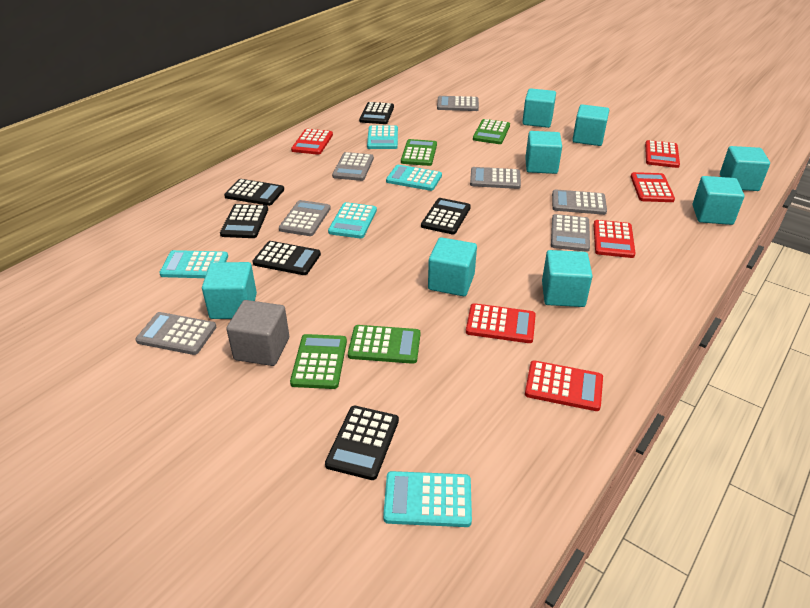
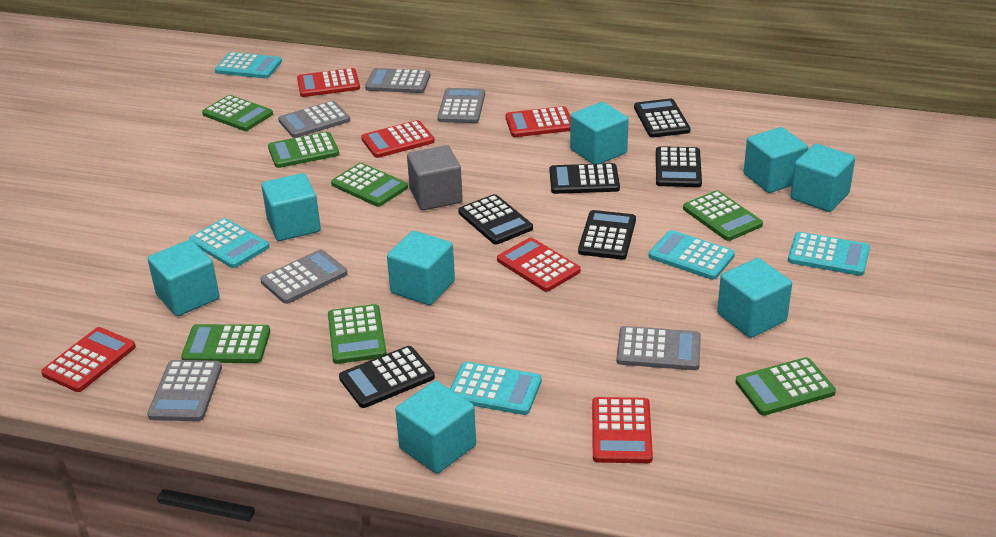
green calculator: [290,334,347,389] [348,325,420,364] [401,139,437,166] [473,119,510,144] = 4 -> [181,324,270,363] [202,95,273,131] [268,132,339,168] [328,304,387,364] [331,163,408,207] [683,190,763,241] [736,357,836,416] = 7
grey calculator: [135,312,216,355] [279,200,331,236] [332,152,374,181] [437,96,479,111] [470,167,521,189] [551,214,590,252] [552,189,607,215] = 7 -> [147,360,222,421] [260,249,347,304] [278,101,350,138] [365,68,431,93] [437,88,485,123] [616,326,701,370] = 6

